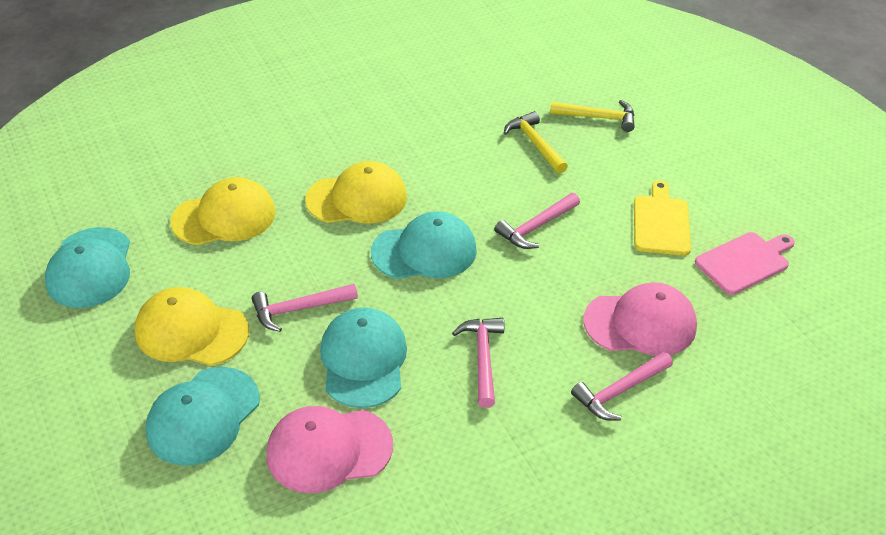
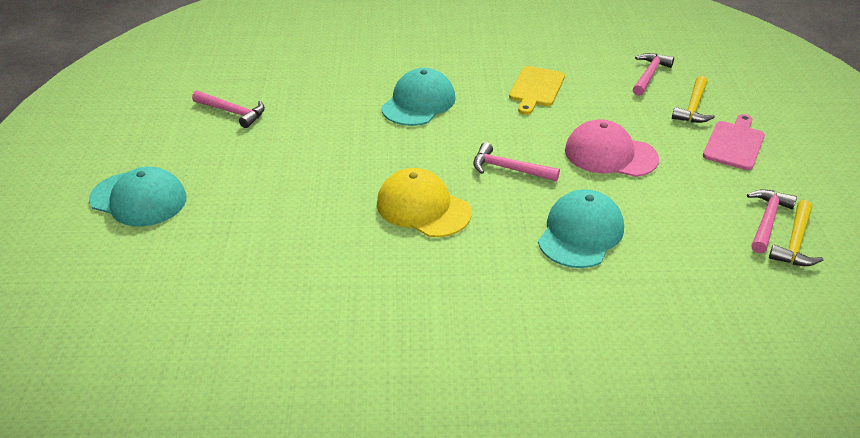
pink cap: [266,406,393,493] [583,282,697,356] = 2 -> [565,119,659,177] = 1
turquoise cap: [45,227,130,308] [146,367,260,466] [320,307,407,408] [371,211,477,279] = 4 -> [89,167,187,226] [381,68,456,126] [538,189,624,268] = 3
yellow cap: [135,287,249,366] [171,177,276,245] [305,161,407,223] = 3 -> [377,168,472,237] = 1

